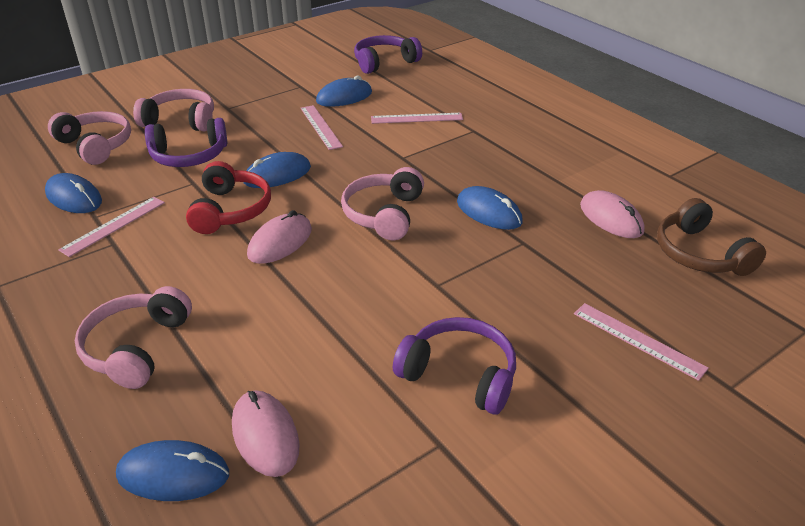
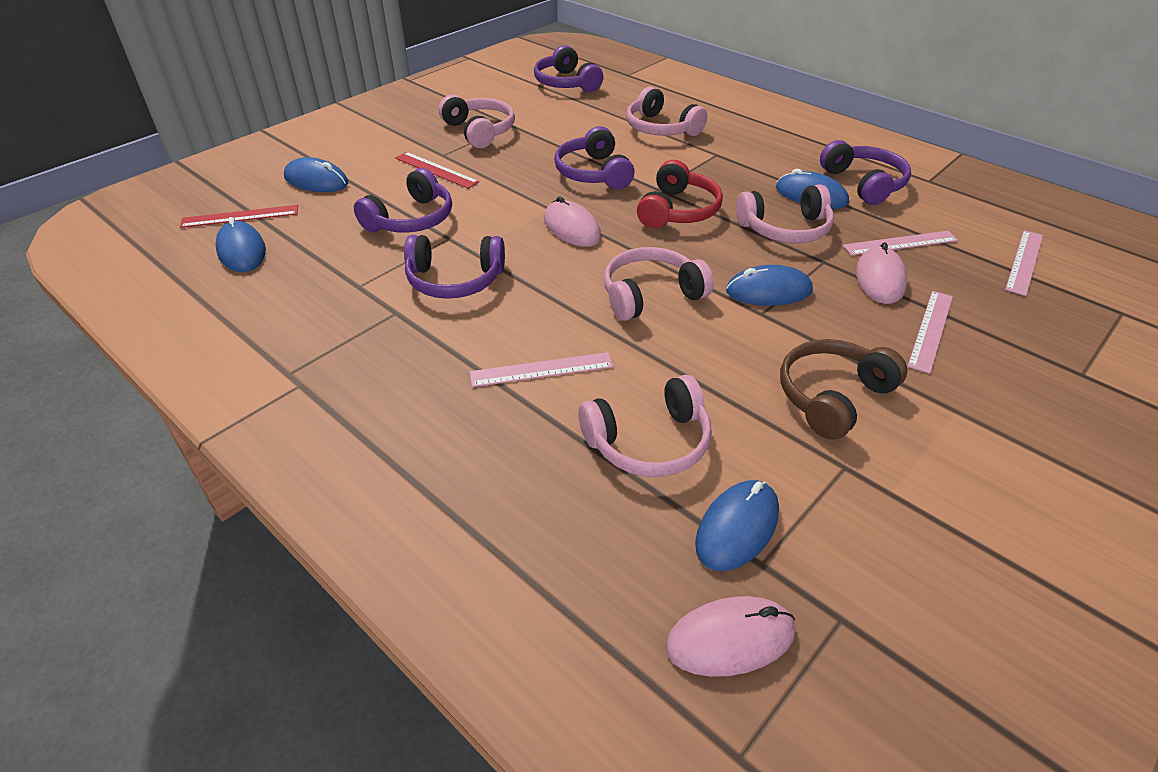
pink headphones: [48,111,131,165] [75,286,192,389] [133,89,214,131] [341,167,424,240] = 4 -> [439,94,515,148] [578,375,712,477] [604,247,714,321] [626,86,707,136] [736,184,834,243] = 5
purple headphones: [145,118,227,167] [354,35,422,74] [393,317,516,415] = 3 -> [354,168,452,232] [404,235,505,299] [534,45,603,92] [554,126,635,189] [820,140,911,205] = 5
red ruler: none = 0 -> [180,205,298,228] [395,152,479,189] = 2

